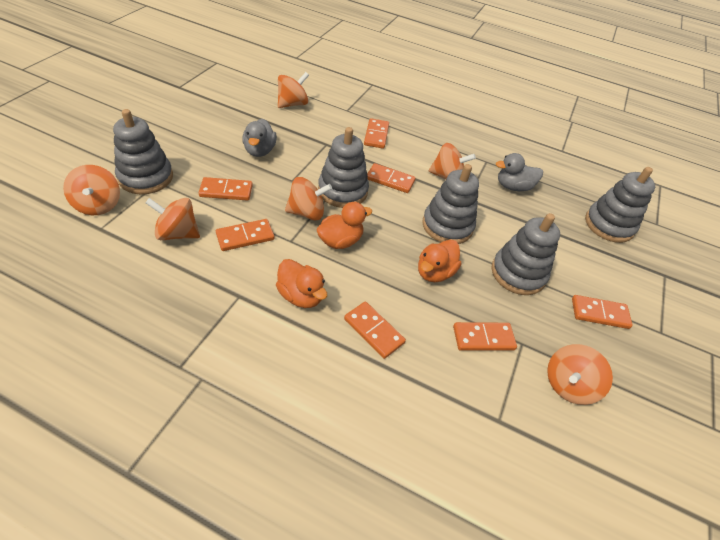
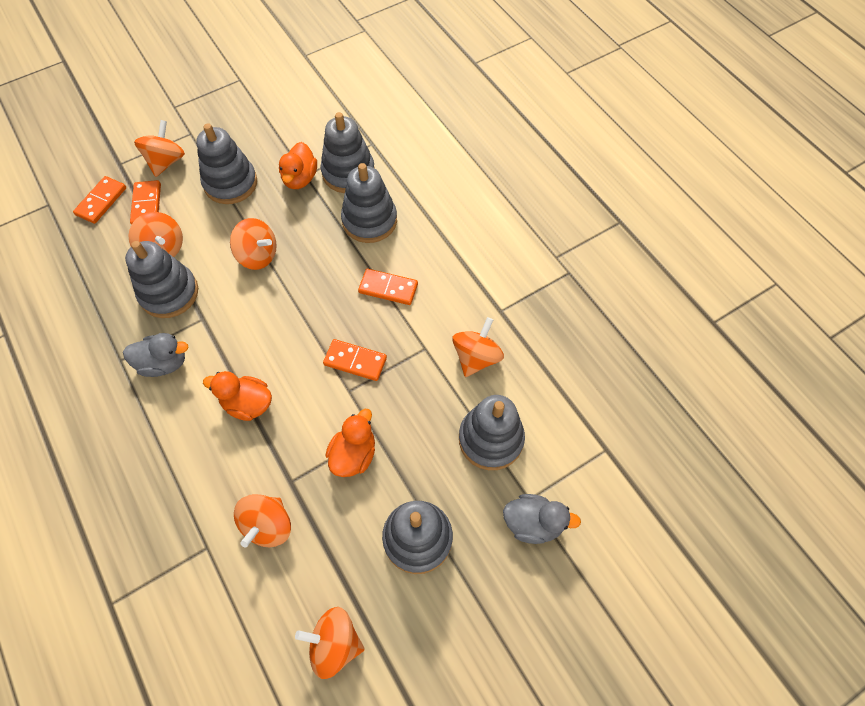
grey stacking toy: [113,109,173,194] [318,127,369,208] [422,164,479,244] [491,213,560,295] [585,167,655,243] = 5 -> [125,241,198,318] [196,123,257,204] [320,112,375,193] [341,163,397,243] [382,501,453,574] [459,395,525,470] = 6
orange domino: [199,177,253,201] [216,219,275,251] [344,302,406,359] [364,118,389,149] [367,163,415,193] [453,322,517,351] [572,295,633,329] = 7 -> [73,176,126,224] [130,180,161,225] [323,339,387,381] [358,269,418,305] = 4

